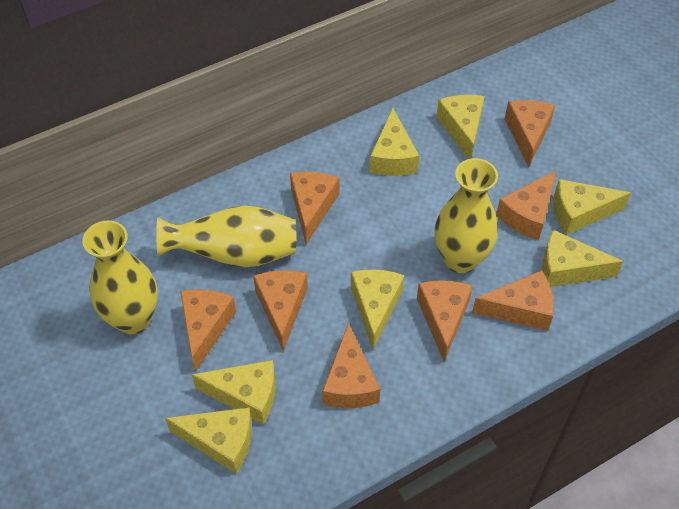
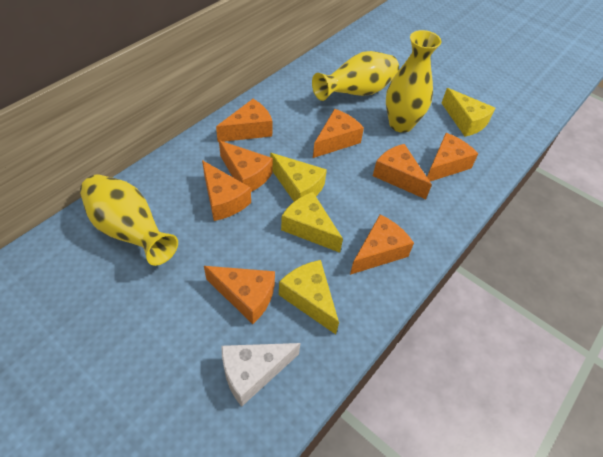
white cheese: none = 0 -> [221,343,301,407] = 1
yellow cheese: [165,407,252,474] [192,360,276,425] [351,269,404,350] [370,108,419,176] [436,95,485,159] [542,230,623,287] [553,179,631,235] = 7 -> [270,153,327,201] [279,260,339,334] [281,192,343,253] [442,88,495,137] = 4

